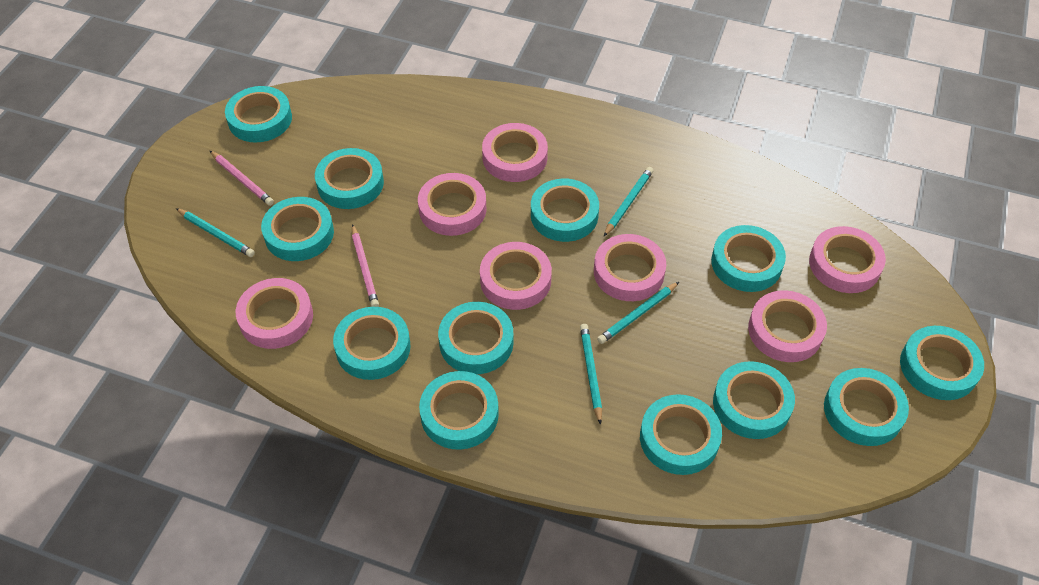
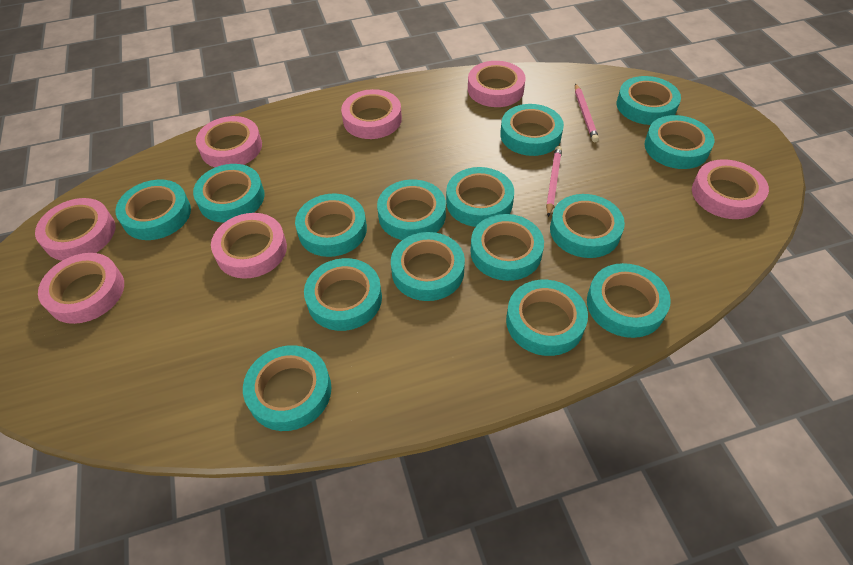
turquoise pencil: [176,208,255,257] [580,324,602,425] [597,282,679,344] [604,167,654,236] = 4 -> none = 0
turquoise tape: [225,86,292,143] [261,197,334,261] [315,148,384,209] [333,307,411,380] [419,371,499,450] [438,302,514,374] [531,179,599,242] [640,394,722,475] [711,225,786,292] [713,361,795,439] [824,368,909,446] [900,326,984,400] = 12 -> [115,179,191,240] [193,164,265,223] [243,345,332,431] [295,193,367,257] [304,258,382,331] [377,180,446,240] [391,232,465,301] [446,167,514,227] [470,214,544,281] [500,104,564,156] [506,280,588,356] [550,194,625,258] [587,263,671,338] [617,76,681,125] [644,115,714,169] = 15

